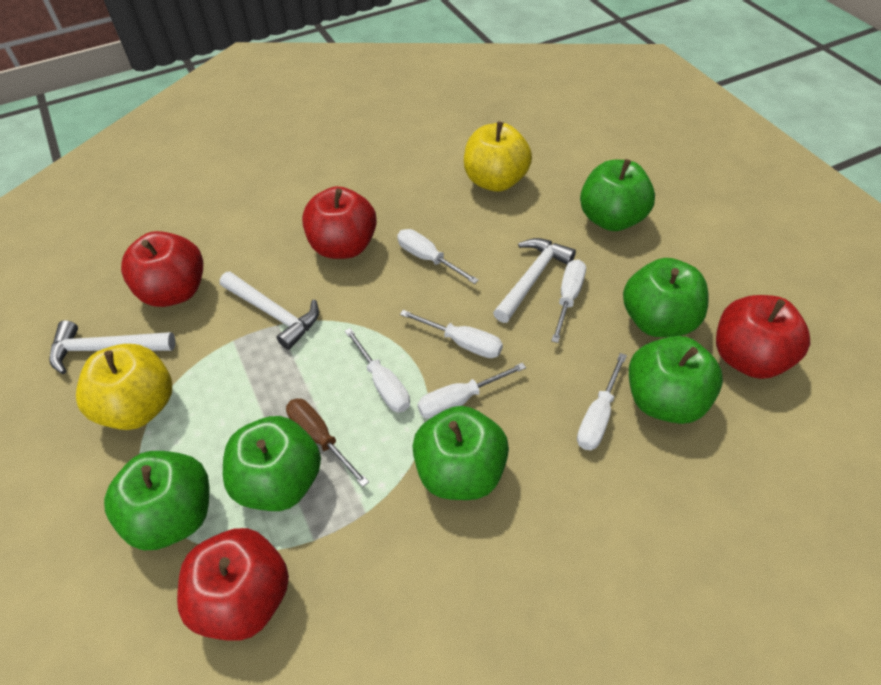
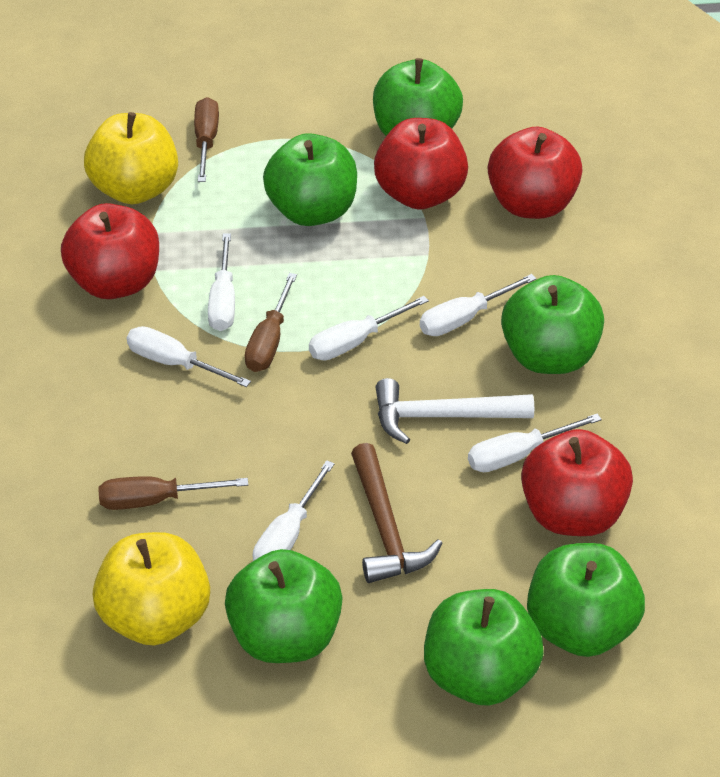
brown hammer: none = 0 -> [351,443,443,583] = 1
brown screwdriver: [286,399,369,487] = 1 -> [98,476,249,510] [194,97,219,182] [245,273,297,372] = 3
white hammer: [49,320,175,374] [220,272,319,350] [493,238,576,323] = 3 -> [375,378,534,444] = 1

